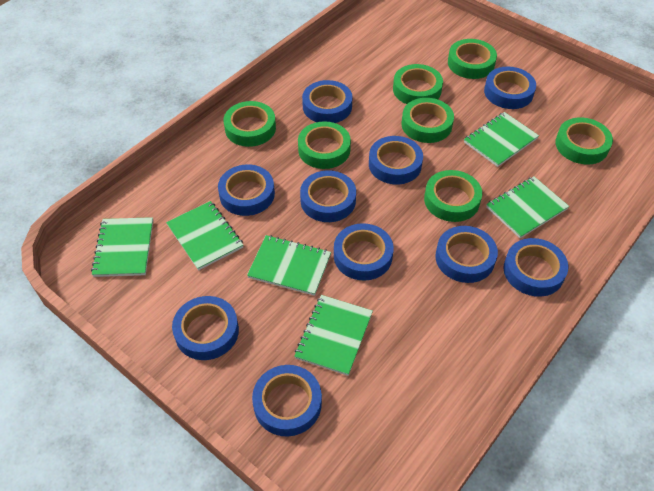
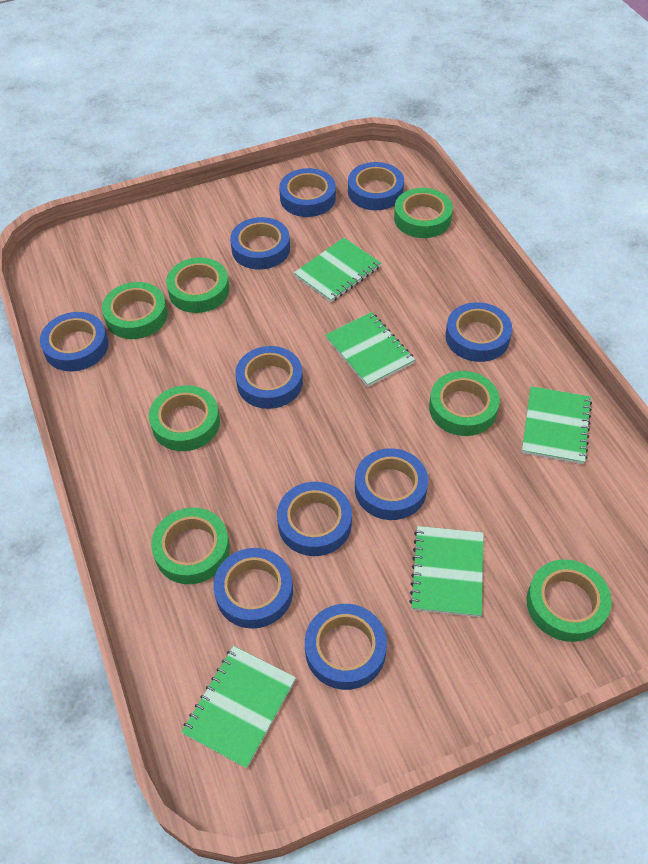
green notebook: [91,217,153,277] [166,201,243,270] [247,235,331,296] [294,295,373,376] [464,112,539,167] [486,177,569,238] = 6 -> [182,646,296,769] [294,238,381,302] [325,312,415,387] [409,526,484,617] [522,386,592,464] = 5

